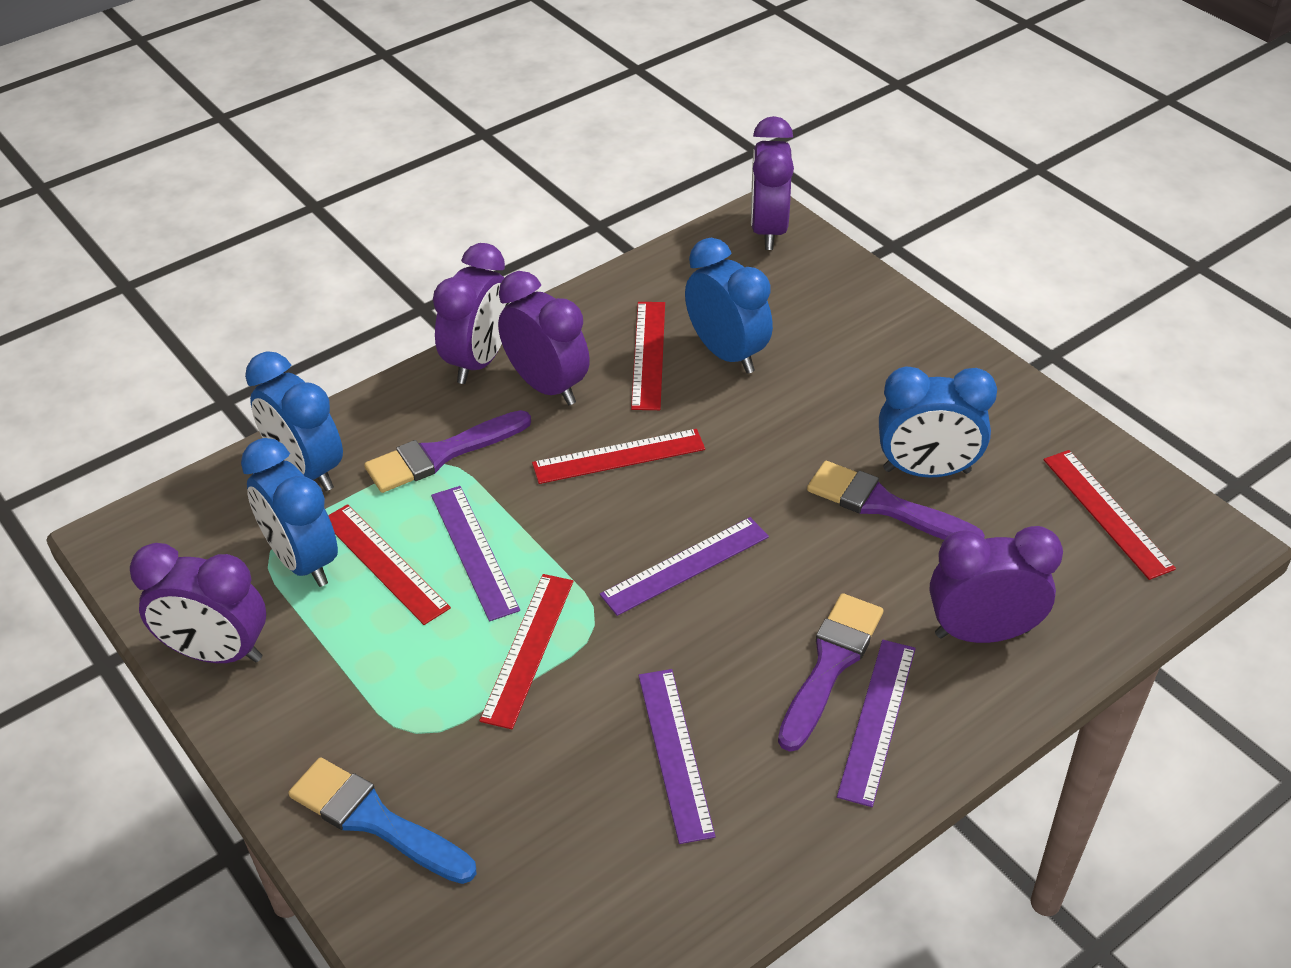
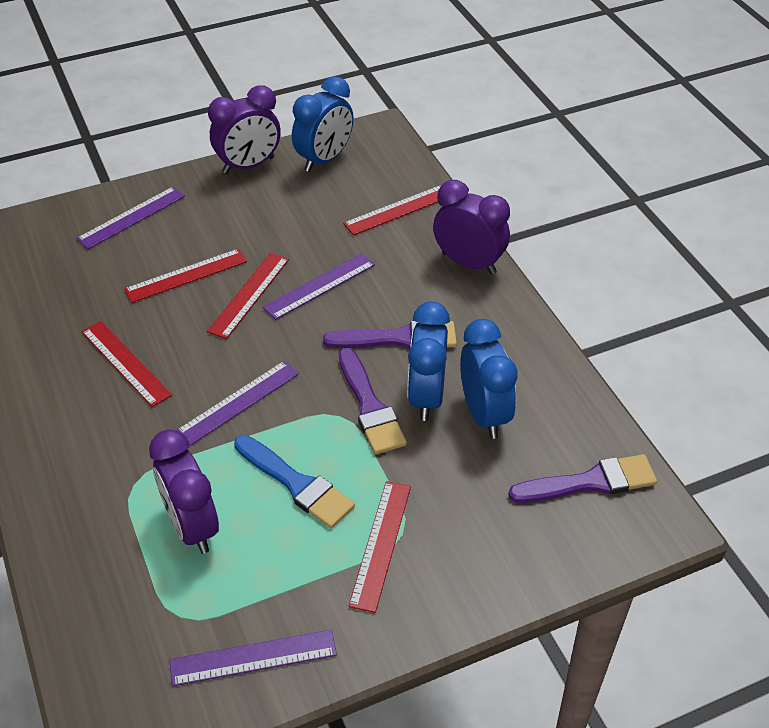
blue clock: [241,438,338,587] [245,351,343,491] [685,238,773,374] [879,366,997,478] = 4 -> [292,76,354,172] [407,302,450,421] [460,319,518,439] = 3
purple clock: [130,543,266,663] [433,243,511,384] [498,271,590,405] [751,116,794,250] [930,526,1063,643] = 5 -> [149,429,219,554] [208,85,281,174] [433,180,510,275] = 3

